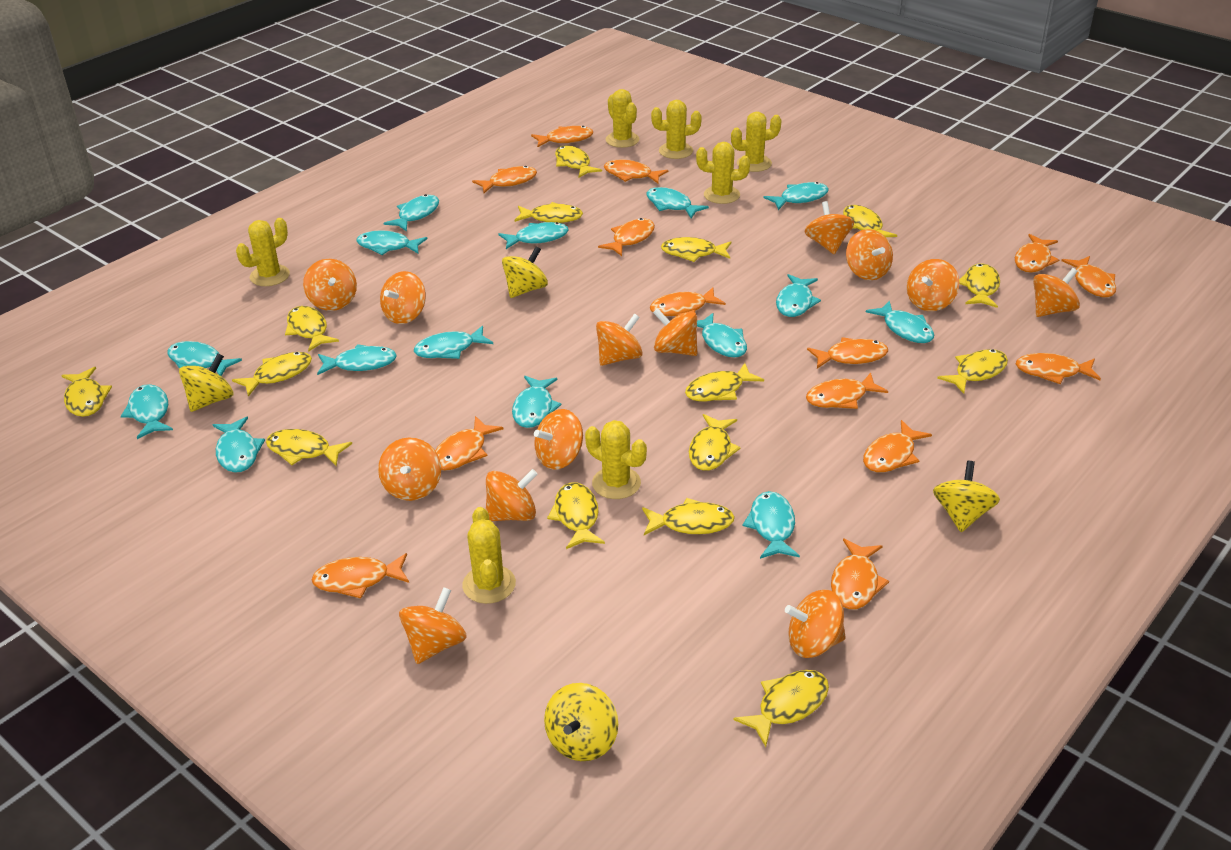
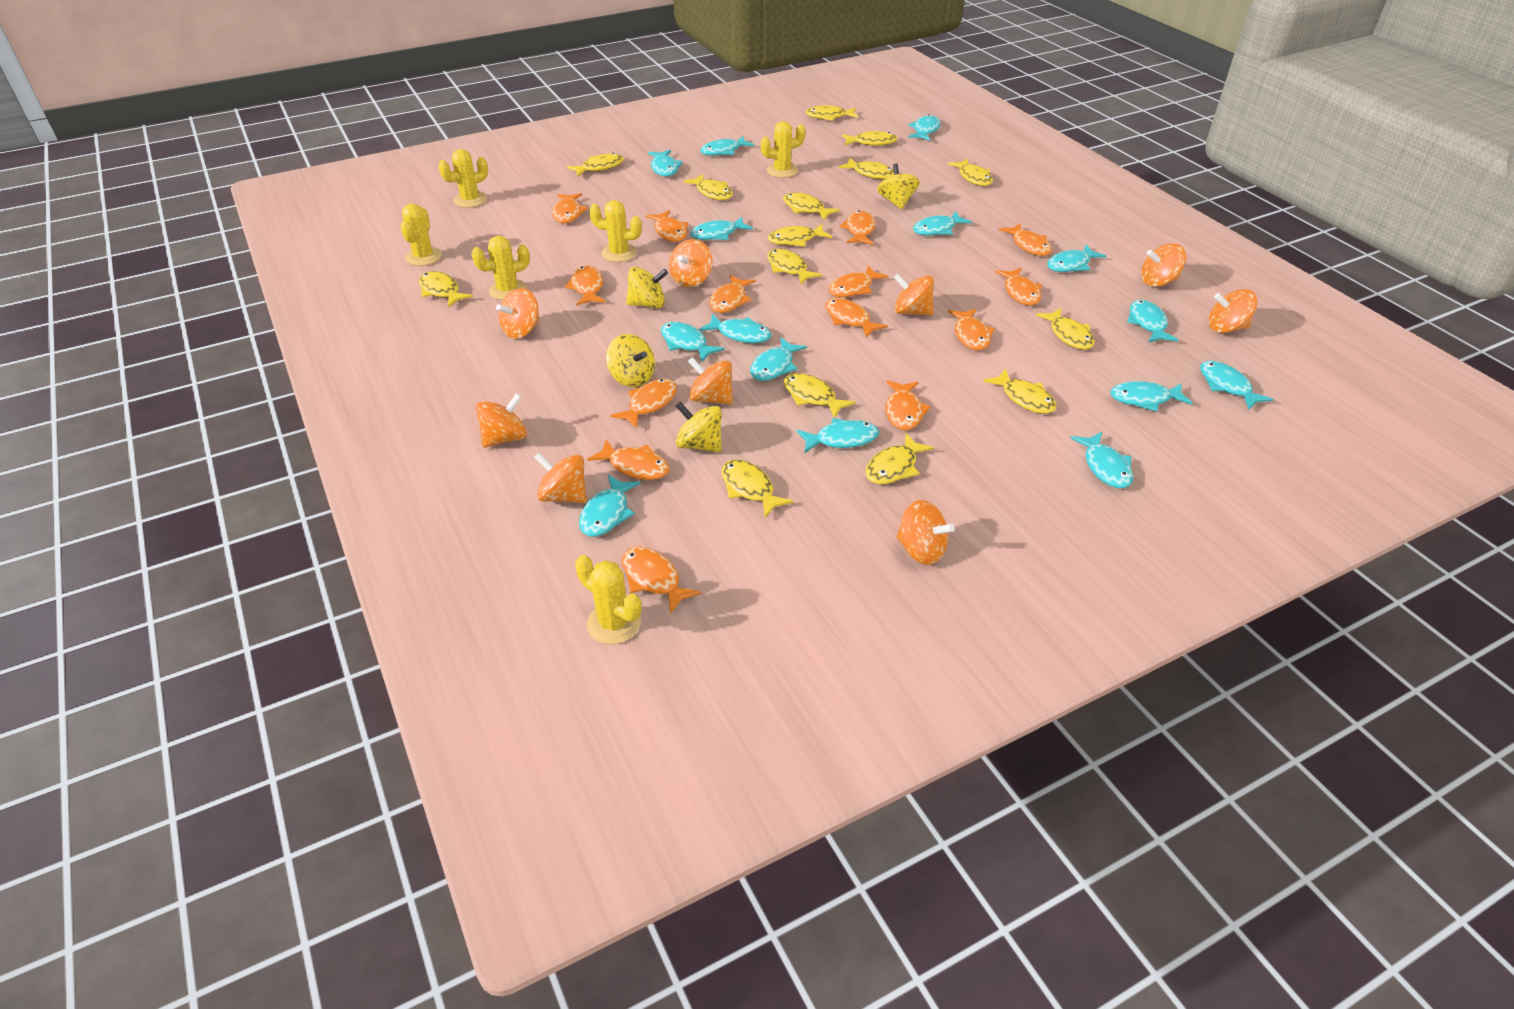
orange spinning top: [303,259,357,311] [378,437,441,501] [380,271,426,324] [399,587,467,664] [486,469,538,521] [534,409,583,470] [596,314,643,366] [653,308,697,356] [785,590,846,658] [804,201,854,254] [846,229,893,280] [907,259,959,311] [1033,268,1080,317] = 13 -> [476,393,527,448] [496,288,540,339] [534,452,587,503] [669,239,713,287] [688,357,733,405] [894,274,934,316] [897,500,955,565] [1141,243,1186,287] [1209,289,1257,333] = 9
yellow cactus: [236,218,290,286] [462,507,516,604] [585,420,647,499] [606,89,639,148] [651,100,702,159] [696,142,750,204] [731,112,782,172] = 7 -> [401,204,442,266] [438,149,488,208] [471,236,530,300] [575,555,642,644] [589,200,642,262] [761,121,806,178] = 6

